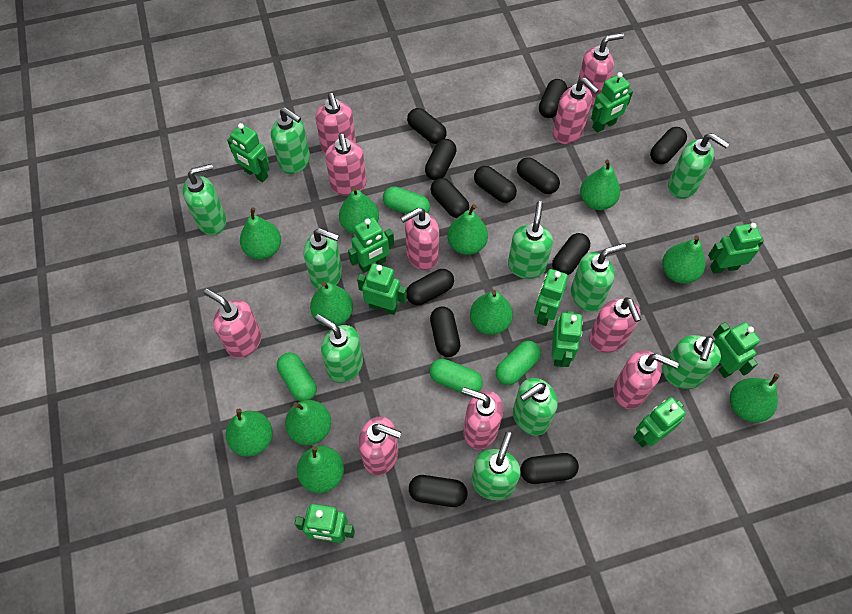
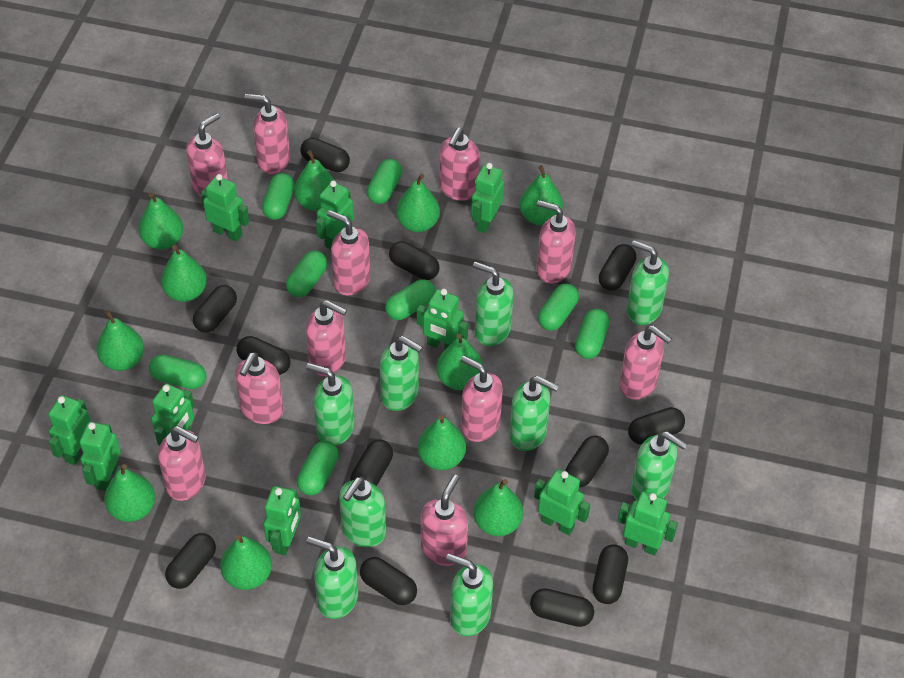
green capsule: [277,353,316,401] [383,186,430,214] [430,359,483,393] [496,341,541,385] = 4 -> [149,354,206,389] [262,173,295,220] [286,250,327,297] [297,441,339,495] [367,159,402,204] [385,279,436,320] [538,284,579,331] [575,309,609,359] = 8
green soap dispenser: [183,164,226,235] [271,108,310,174] [304,228,342,289] [315,314,363,383] [472,432,521,501] [508,201,553,279] [513,378,558,436] [571,243,626,312] [662,335,721,389] [668,133,730,199] = 10 -> [306,363,355,446] [306,537,358,619] [339,476,386,547] [380,336,423,411] [446,554,493,636] [473,262,514,346] [509,376,559,451] [626,240,669,325] [631,431,687,501] = 9
pink soap dispenser: [204,289,262,358] [315,93,356,154] [325,133,366,196] [358,416,401,475] [400,208,439,270] [462,387,503,449] [553,77,599,144] [578,33,624,107] [589,297,641,353] [613,350,679,409] = 10 -> [158,426,206,501] [186,113,228,197] [235,352,284,424] [245,94,290,174] [306,300,347,376] [327,210,370,295] [421,475,468,566] [439,127,480,201] [460,355,503,442] [537,200,576,284] [619,325,672,400] = 11

